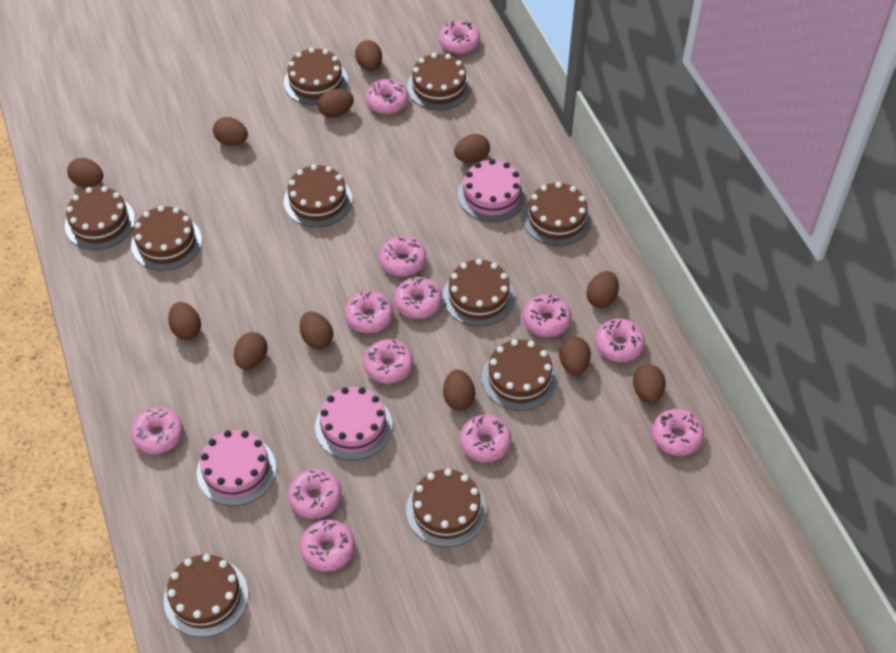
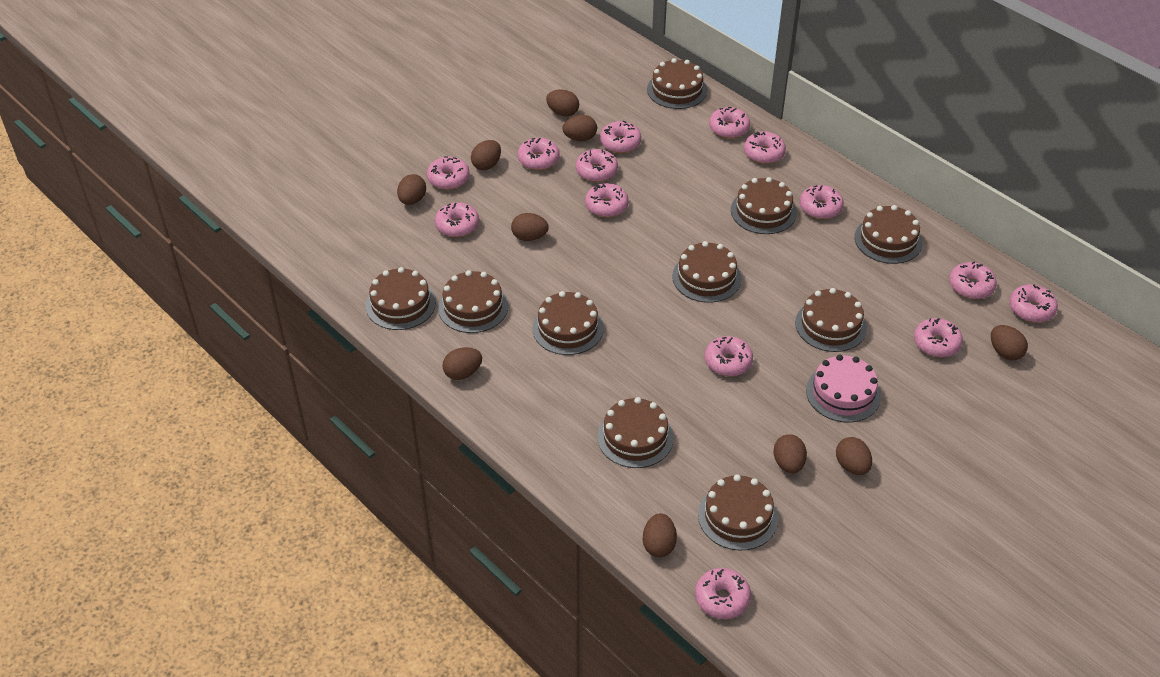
brown egg: [67,158,103,187] [168,302,201,340] [213,117,248,146] [234,332,268,369] [300,311,333,349] [318,89,354,118] [355,40,382,71] [443,369,475,411] [454,134,490,163] [559,337,591,375] [587,271,619,308] [633,364,666,403] = 12 -> [397,174,426,205] [443,347,482,380] [471,140,501,170] [511,213,549,241] [546,90,579,117] [563,115,597,141] [643,513,677,557] [773,434,807,473] [836,437,872,475] [991,325,1028,360] = 10
pink cake: [197,430,276,506] [315,387,392,460] [458,159,526,222] = 3 -> [806,354,881,423] = 1
pink donut: [131,407,183,454] [288,469,341,519] [300,520,355,572] [345,291,393,333] [363,339,413,384] [365,79,408,114] [379,236,426,277] [394,277,442,319] [439,20,480,54] [460,415,511,462] [523,294,572,337] [595,319,645,362] [652,409,704,456] = 13 -> [427,156,470,190] [435,202,479,237] [518,138,559,170] [576,149,618,182] [585,183,629,217] [600,121,641,153] [695,568,751,619] [705,336,753,376] [709,107,750,139] [744,132,786,164] [800,185,844,219] [914,318,963,357] [949,262,997,299] [1009,284,1058,323] = 14

